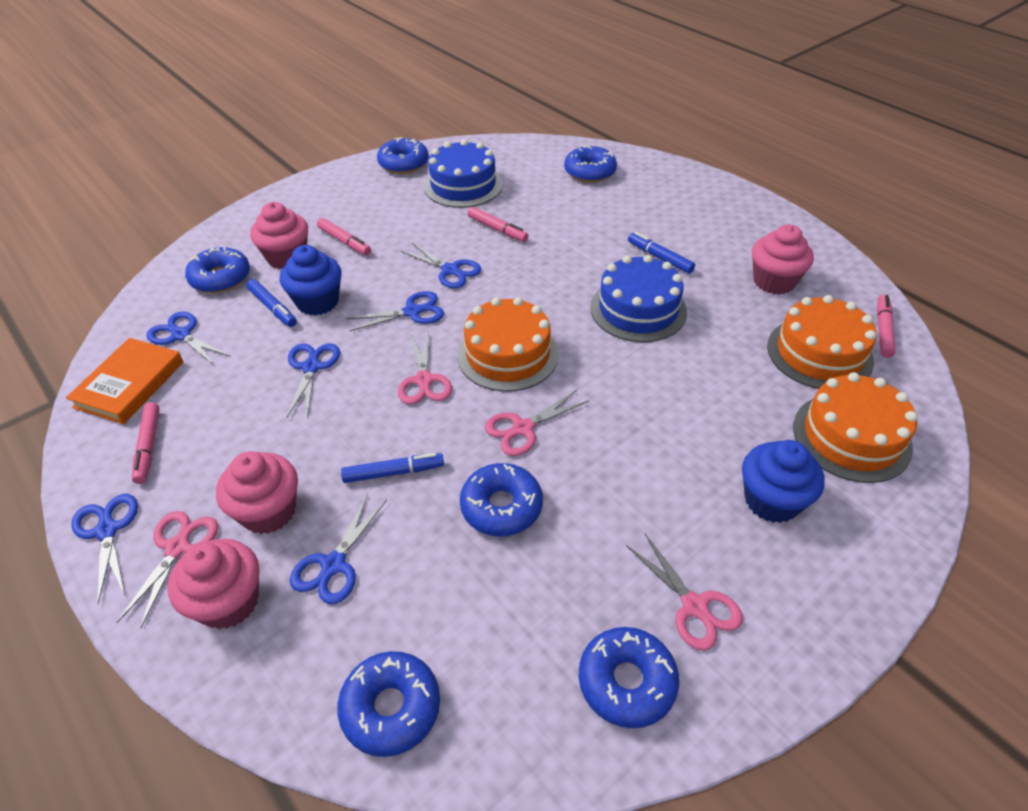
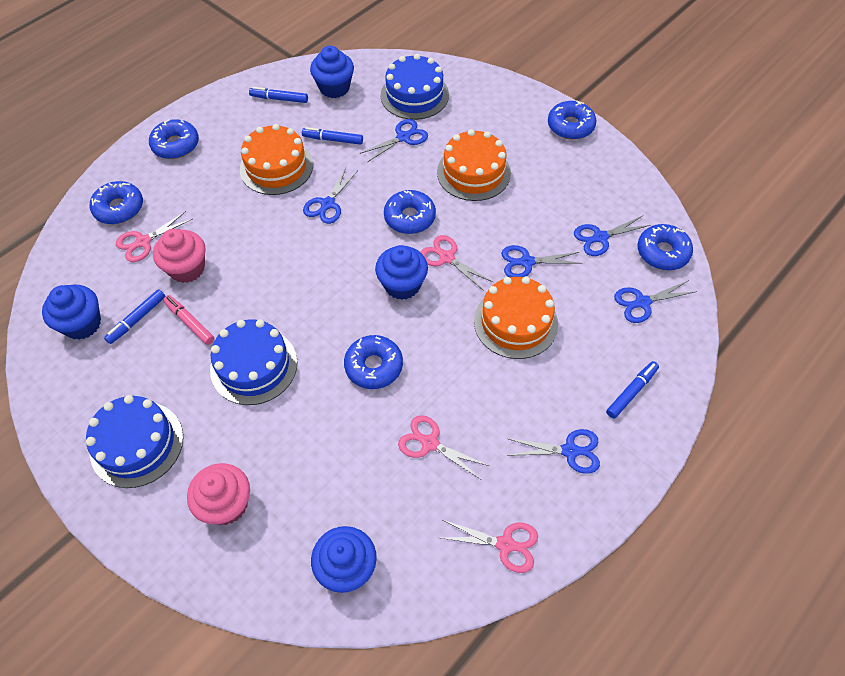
blue cake: [424,139,503,208] [590,255,687,342] = 2 -> [86,395,183,488] [210,319,297,405] [381,54,449,120] = 3
blue cupcake: [280,245,342,316] [742,440,825,523] = 2 -> [42,284,101,340] [310,46,354,98] [311,526,377,593] [375,245,428,300] = 4
blue marker: [247,279,297,327] [341,453,444,483] [628,232,695,274] = 3 -> [104,289,165,344] [249,87,308,103] [302,127,363,145] [606,361,659,419] = 4
orange book: [66,338,183,424] = 1 -> none = 0
pink cupcake: [168,539,259,629] [216,451,298,534] [250,202,308,269] [752,224,814,295] = 4 -> [153,229,205,283] [187,463,250,525] = 2
pink marker: [132,402,160,484] [317,218,371,255] [468,207,529,242] [877,295,896,358] = 4 -> [163,295,214,345] = 1

